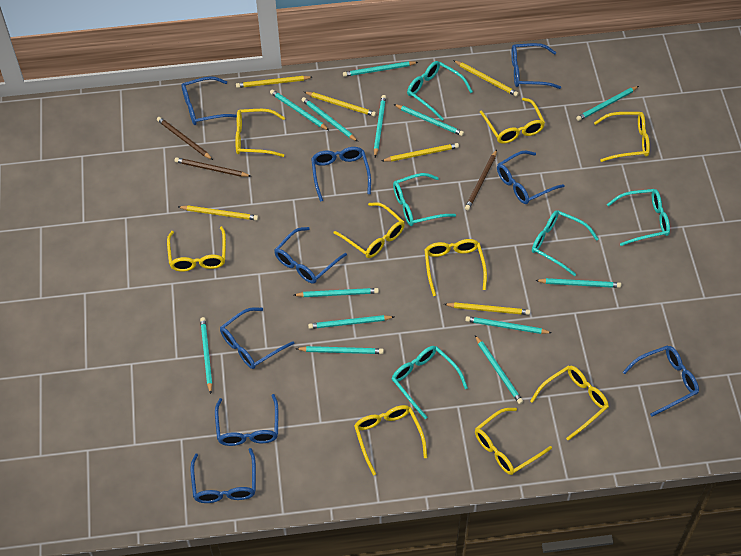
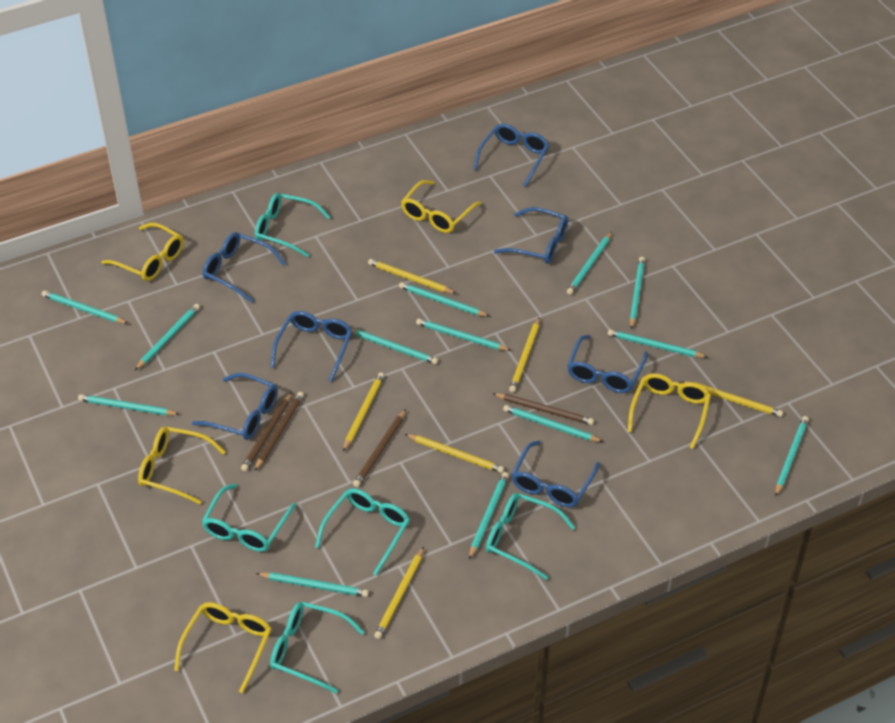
blue glasses: [181,76,237,125] [190,448,256,503] [215,394,278,446] [220,307,294,369] [275,227,347,284] [311,147,371,202] [497,150,565,204] [511,43,561,89] [623,345,699,417] = 9 -> [192,373,278,440] [203,232,286,303] [271,311,353,382] [473,124,549,187] [494,207,569,264] [511,440,600,507] [567,335,648,393] = 7
brown pencil: [157,117,213,160] [175,157,251,177] [465,150,497,210] = 3 -> [241,392,292,471] [254,392,304,471] [353,409,406,487] [492,393,594,425] = 4
yellow glasses: [167,226,226,272] [235,109,285,157] [334,202,405,258] [354,405,427,476] [425,239,487,296] [475,408,552,475] [480,98,545,144] [530,365,609,441] [594,112,650,162] = 9 -> [101,223,183,281] [138,427,225,504] [174,602,271,693] [401,180,481,233] [628,373,711,449] = 5

